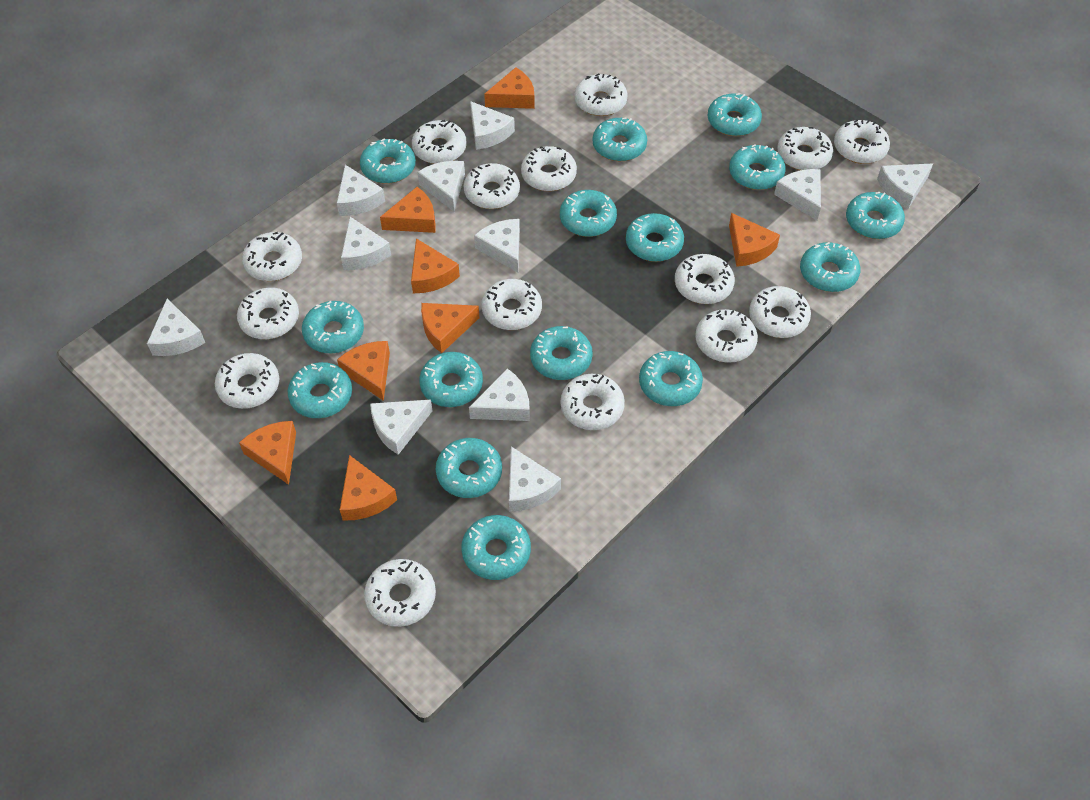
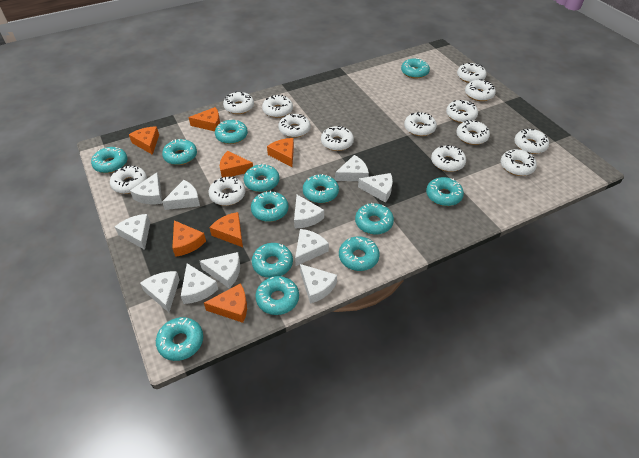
orange cheese: [239,421,296,485] [337,341,390,401] [340,455,397,521] [380,187,436,233] [411,239,460,293] [421,303,480,353] [484,67,535,109] [729,213,780,267] = 8 -> [129,126,159,155] [172,220,206,257] [189,107,220,131] [204,283,247,323] [209,212,243,247] [220,151,253,177] [267,138,294,167] = 7
turquoise donut: [288,362,352,418] [302,301,364,353] [360,138,416,184] [419,352,483,407] [436,438,502,498] [461,515,531,580] [530,326,593,380] [560,190,617,237] [593,118,647,161] [626,213,684,262] [639,351,703,406] [708,93,762,136] [729,144,786,190] [800,242,861,292] [846,192,905,239] = 15 -> [91,147,127,173] [156,317,203,361] [162,139,197,165] [215,119,248,144] [244,163,279,192] [251,191,288,222] [252,243,293,278] [256,276,299,315] [303,174,339,203] [339,236,380,271] [355,203,394,235] [401,58,430,79] [426,177,464,206] = 13
white donut: [215,353,279,409] [237,288,299,339] [242,232,302,281] [364,559,436,627] [412,120,467,164] [463,163,520,209] [481,279,542,330] [521,146,577,191] [561,374,625,430] [574,73,628,116] [675,254,735,304] [695,309,758,363] [749,286,811,338] [777,127,833,170] [834,120,890,164] = 15 -> [110,165,147,194] [208,176,245,206] [223,92,254,114] [262,95,293,118] [278,114,310,138] [321,126,354,151] [404,112,437,136] [431,145,466,172] [446,100,478,123] [456,120,490,145] [457,63,487,83] [465,79,496,101] [500,149,537,176] [514,129,549,154] = 14

